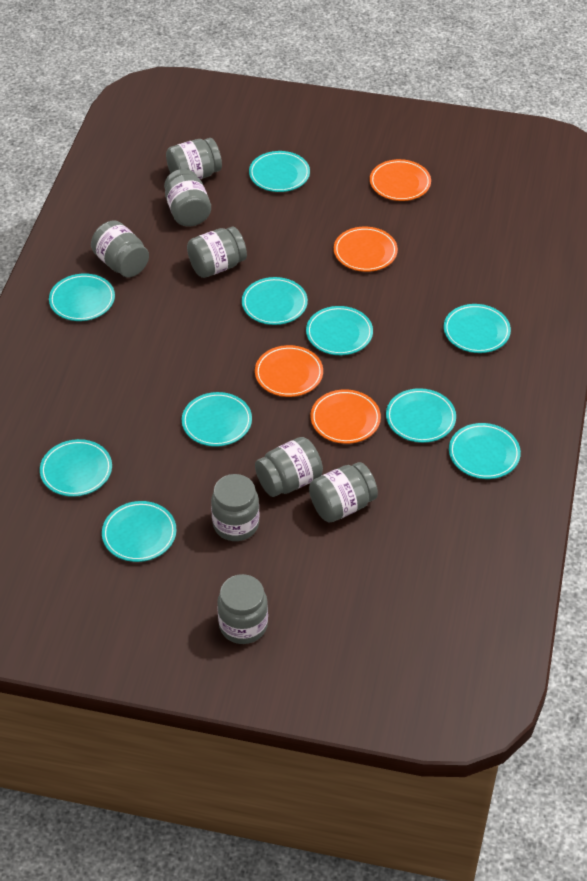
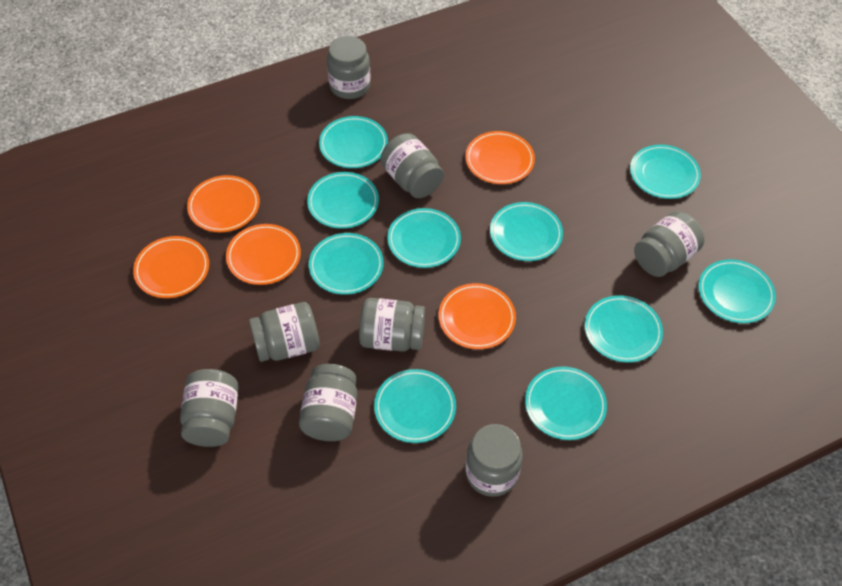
orange plate: [255,345,323,397] [310,389,381,444] [334,227,398,272] [370,159,431,201] = 4 -> [133,236,209,298] [187,175,260,232] [226,224,301,285] [439,283,516,349] [465,131,535,184] = 5

